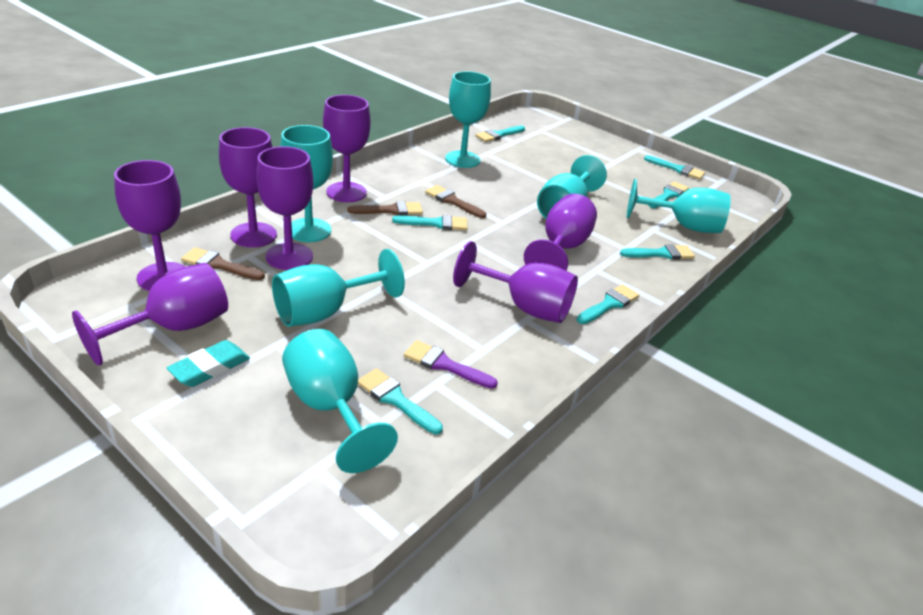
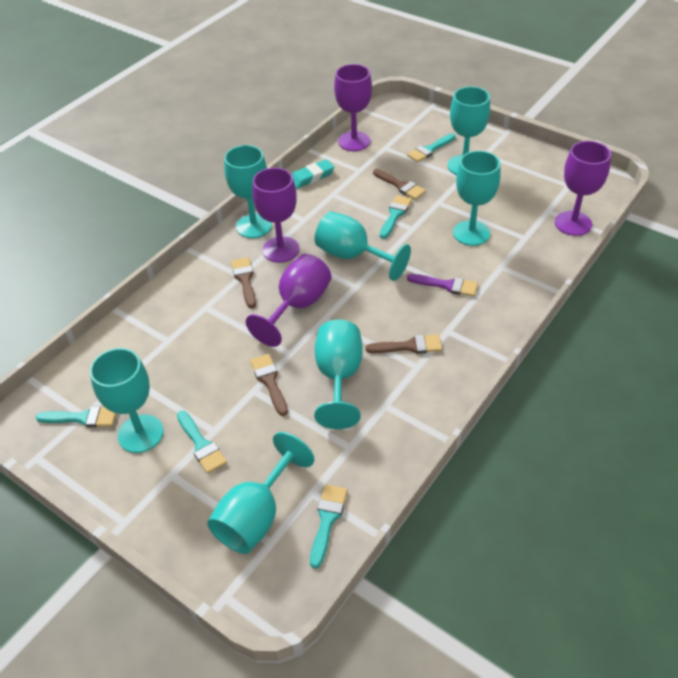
brown brush: [181,247,265,280] [347,201,423,216] [425,185,486,218] = 3 -> [231,257,256,308] [250,354,288,416] [366,334,442,354] [373,169,426,200] = 4
purple goblet: [72,263,228,366] [114,160,186,291] [219,127,277,247] [256,146,313,270] [323,95,370,202] [453,241,578,323] [524,194,597,270] = 7 -> [246,254,332,347] [252,168,299,263] [334,64,372,151] [555,141,611,236] = 4
turquoise brush: [358,368,443,434] [392,215,468,230] [476,125,525,142] [576,284,639,324] [620,244,695,260] [644,155,705,180] [648,181,689,208] = 7 -> [36,406,116,427] [177,411,227,474] [310,485,348,569] [380,195,412,239] [407,133,456,162] = 5
turquoise goblet: [272,249,405,327] [280,125,333,242] [282,329,398,473] [445,71,491,168] [537,155,607,219] [627,179,731,233] = 6 -> [90,348,164,453] [207,432,314,554] [224,145,272,238] [314,320,363,429] [315,211,411,281] [448,86,490,175] [453,151,501,246] = 7

